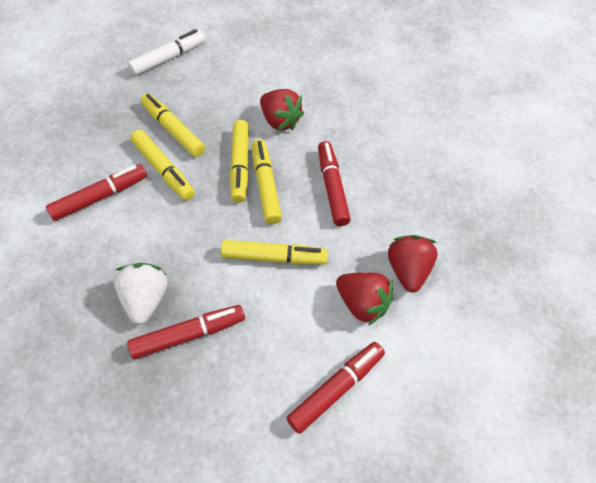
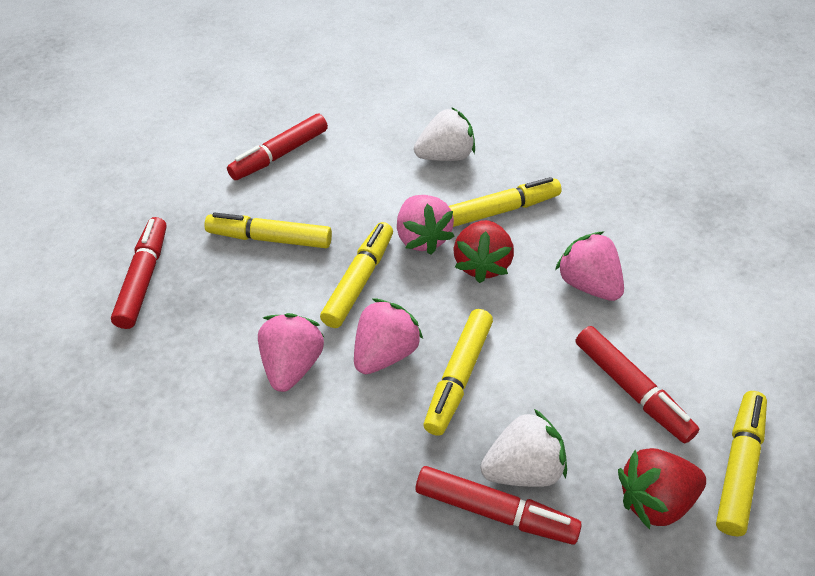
pink strawberry: none = 0 -> [258,313,324,392] [354,298,423,374] [397,195,455,255] [555,231,624,301] = 4
red strawberry: [260,89,304,131] [336,272,394,326] [388,235,437,293] = 3 -> [453,220,514,283] [618,448,706,529] = 2
white marker: [128,29,205,76] = 1 -> none = 0
white strawberry: [114,263,167,324] = 1 -> [414,107,475,161] [481,409,567,487] = 2

